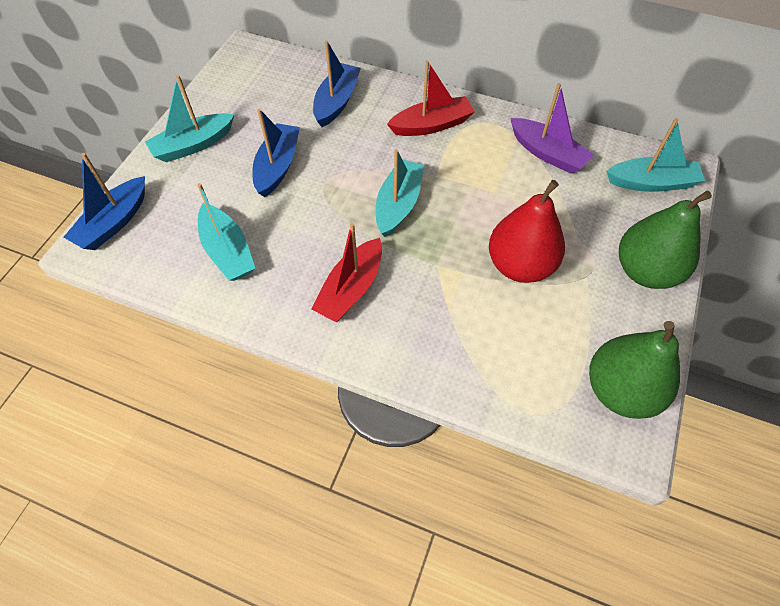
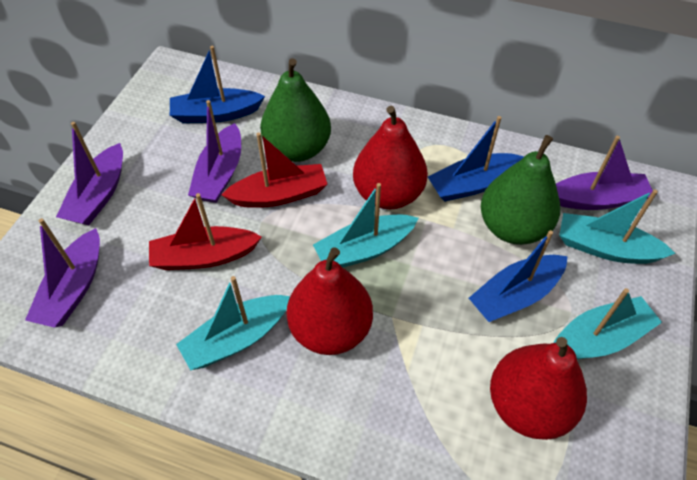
purple boat: [510,83,594,174] = 1 -> [25,218,100,328] [56,122,123,225] [188,100,241,203] [556,136,653,210] = 4
red pear: [489,180,565,283] = 1 -> [287,247,373,355] [353,106,428,209] [490,337,587,440] = 3

